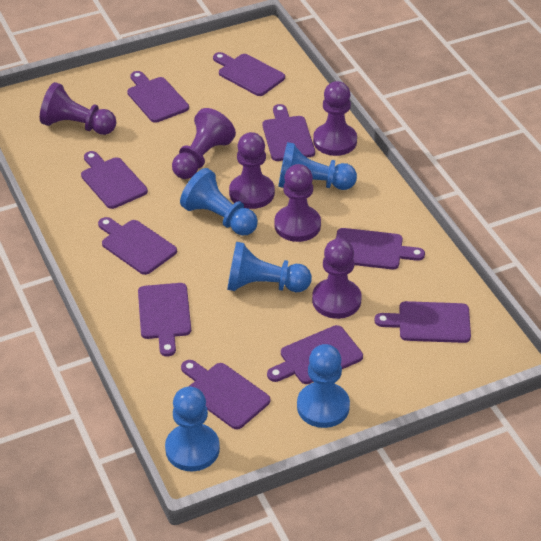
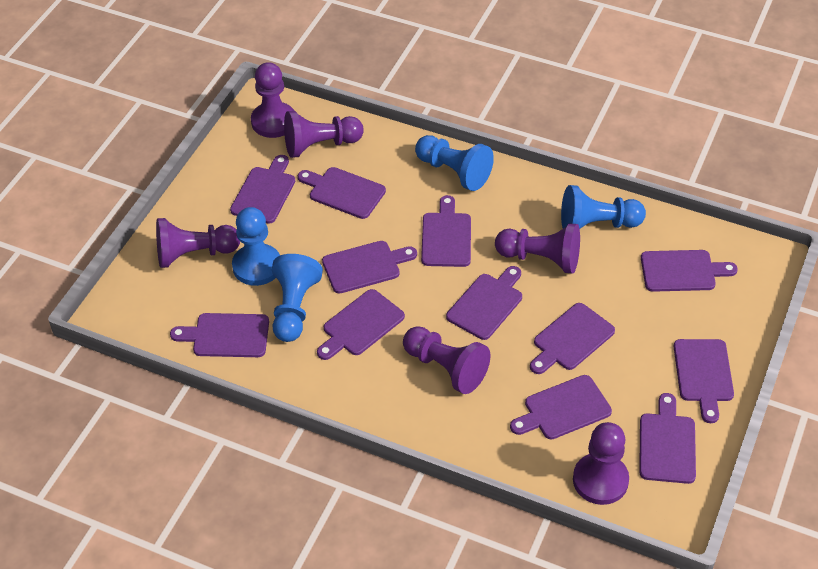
blue pawn: [165,387,220,471] [180,168,258,236] [227,242,312,292] [278,142,357,190] [297,344,350,428] = 5 -> [232,207,280,286] [272,254,323,342] [415,135,494,191] [561,185,646,229] = 4
purple cutting board: [81,151,148,209] [98,217,177,275] [127,71,189,123] [138,283,191,357] [181,360,270,429] [213,52,285,96] [263,104,315,161] [267,325,363,384] [336,228,425,269] [374,301,471,343] = 10 -> [170,313,269,357] [230,155,295,224] [298,167,386,219] [317,289,405,360] [322,241,417,294] [421,195,471,267] [446,266,522,340] [510,375,612,440] [530,303,615,374] [639,393,696,484] [641,250,738,292] [674,339,734,423] = 12

